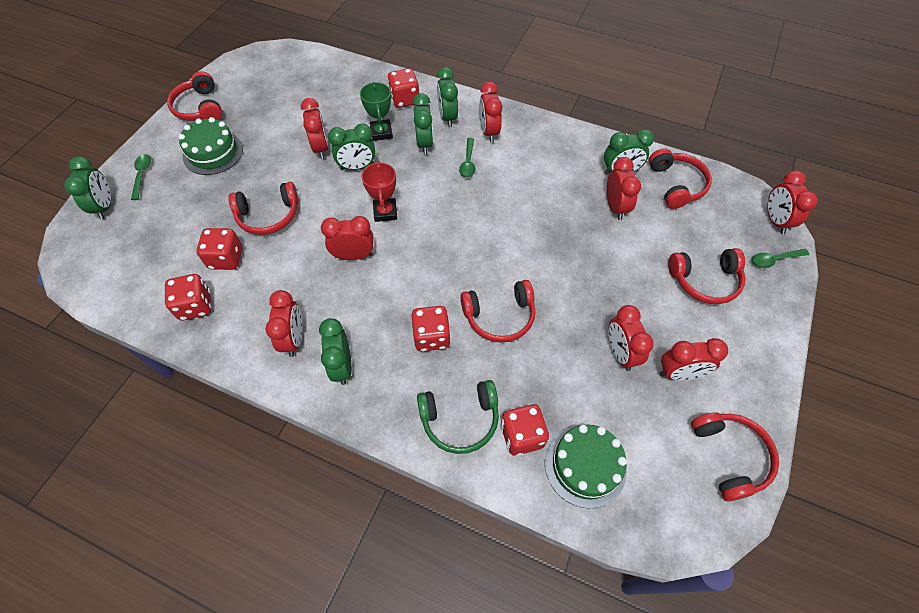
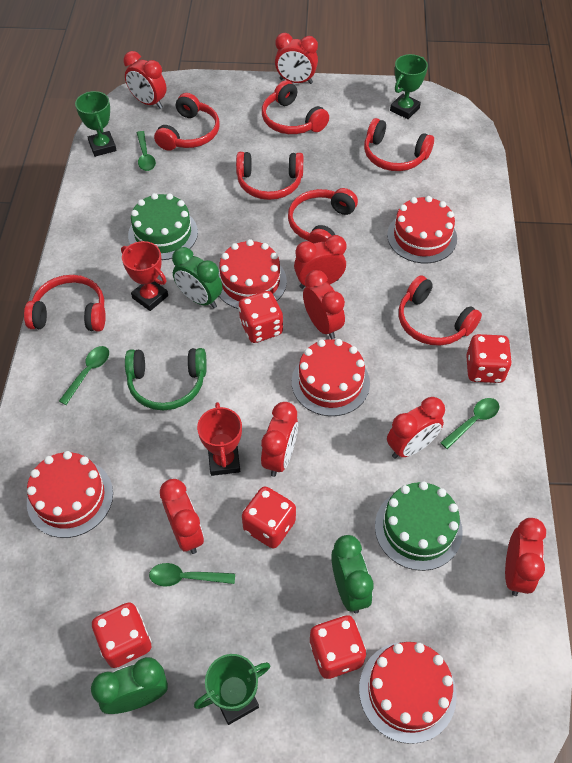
green clock: [64,156,111,220] [319,318,352,385] [328,123,375,170] [412,93,433,155] [437,67,458,127] [604,129,654,175] = 6 -> [91,657,168,714] [172,247,223,308] [331,535,373,613] = 3
green spoon: [131,154,151,200] [459,138,475,178] [751,249,809,268] = 3 -> [59,346,109,405] [137,131,156,171] [149,563,235,587] [440,398,499,449] = 4
green trophy: [360,82,393,141] = 1 -> [75,91,117,157] [194,654,270,725] [390,54,428,119] = 3
red cake: none = 0 -> [27,451,113,538] [218,239,287,309] [292,339,370,416] [359,642,457,744] [387,196,457,263] = 5
red headphones: [167,71,222,121] [228,182,299,235] [460,280,536,343] [649,148,712,209] [668,248,746,304] [691,412,779,501] = 6 -> [24,275,106,332] [154,93,219,151] [236,152,303,200] [262,80,329,134] [288,188,358,244] [364,118,434,171] [399,275,482,346] = 7
red trophy: [361,161,397,222] = 1 -> [121,241,168,311] [197,402,242,476] = 2

